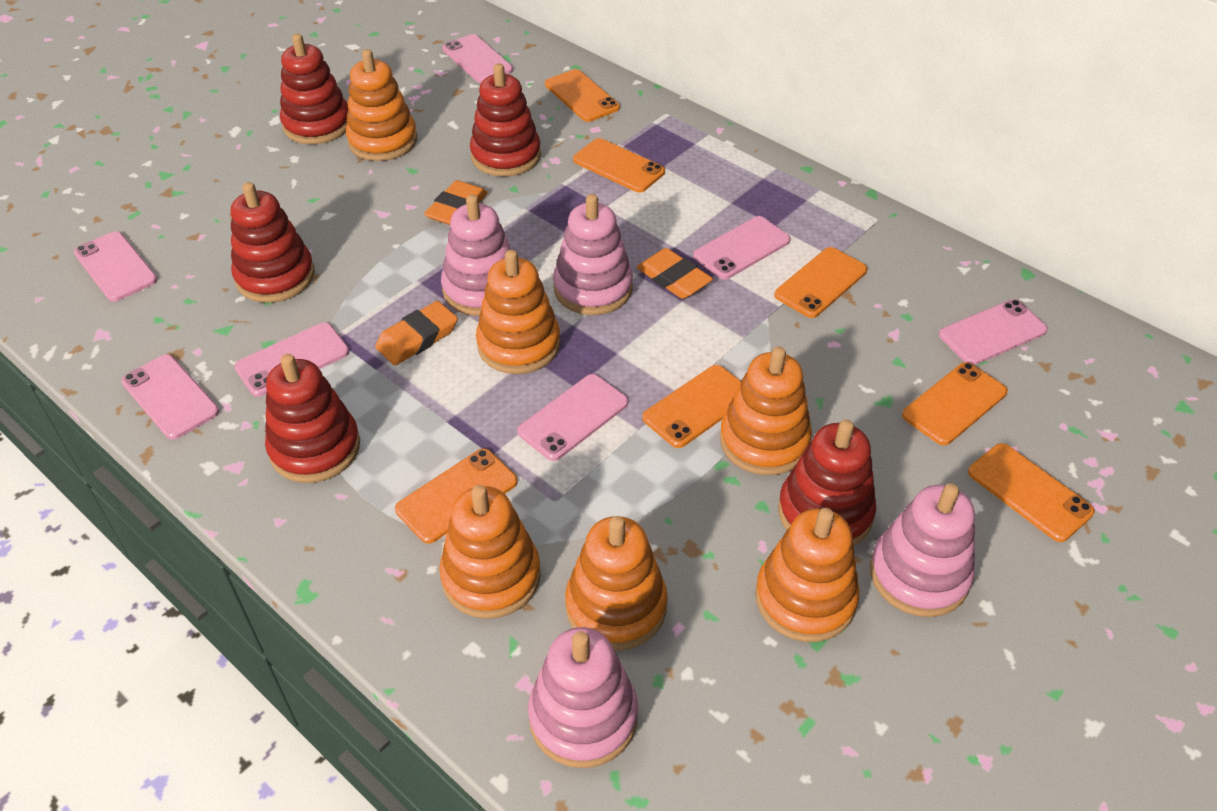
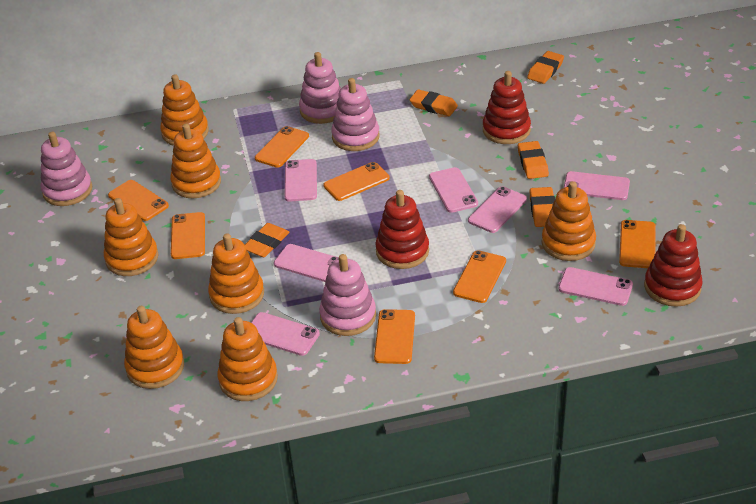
orange eraser: [375,301,458,365] [424,180,488,225] [636,248,713,299] = 3 -> [245,223,290,257] [410,89,458,116] [518,141,549,179] [527,51,564,84] [530,187,555,227] = 5
orange stacking toy: [346,49,417,161] [439,485,541,619] [476,250,560,374] [565,516,668,651] [720,346,812,476] [755,508,859,642] = 6 -> [104,198,158,276] [124,306,184,389] [160,74,209,146] [170,124,221,198] [208,233,264,314] [217,317,278,401] [541,181,596,261] = 7
red stacking toy: [231,182,315,303] [265,354,360,483] [280,34,349,144] [470,64,541,177] [778,419,876,546] = 5 -> [376,190,429,269] [483,71,531,144] [644,224,703,307] = 3

